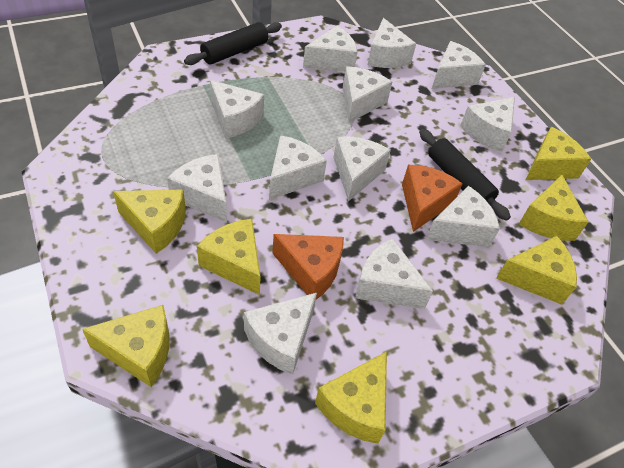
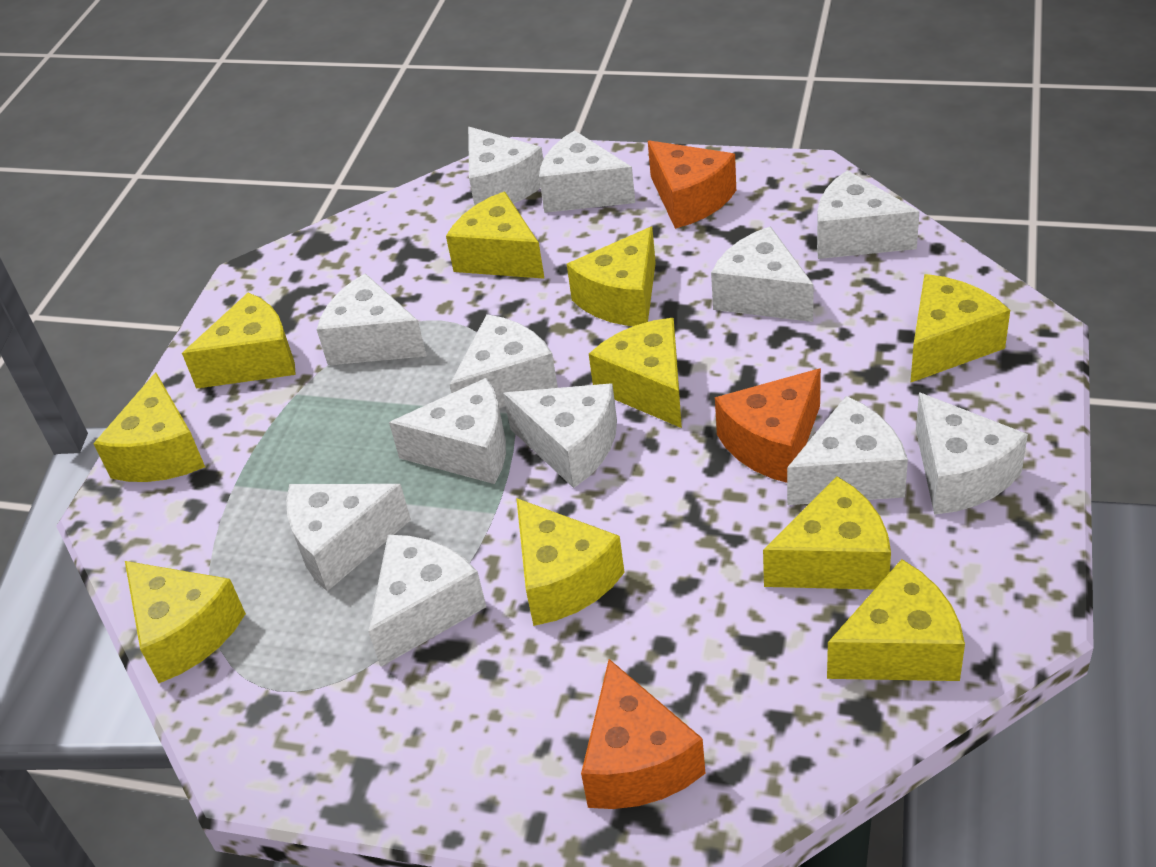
black rolling pin: [184,22,282,65] [419,129,511,221] = 2 -> none = 0
orange cheese: [272,234,344,299] [402,165,463,232] = 2 -> [581,659,706,809] [648,140,736,229] [715,368,821,483] = 3
yellow cheese: [82,305,170,387] [113,189,186,254] [197,219,261,295] [315,351,387,444] [496,236,577,305] [519,175,588,241] [526,127,591,180] = 7 -> [93,372,205,482] [125,561,246,683] [182,292,296,389] [446,192,545,279] [516,498,625,626] [567,226,656,326] [589,318,682,428] [763,476,891,590] [827,559,965,681] [911,274,1010,382] = 10

